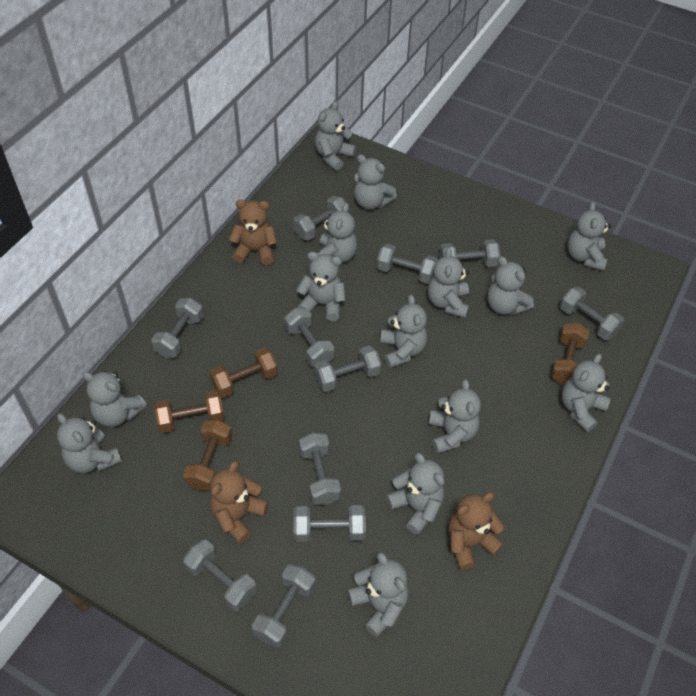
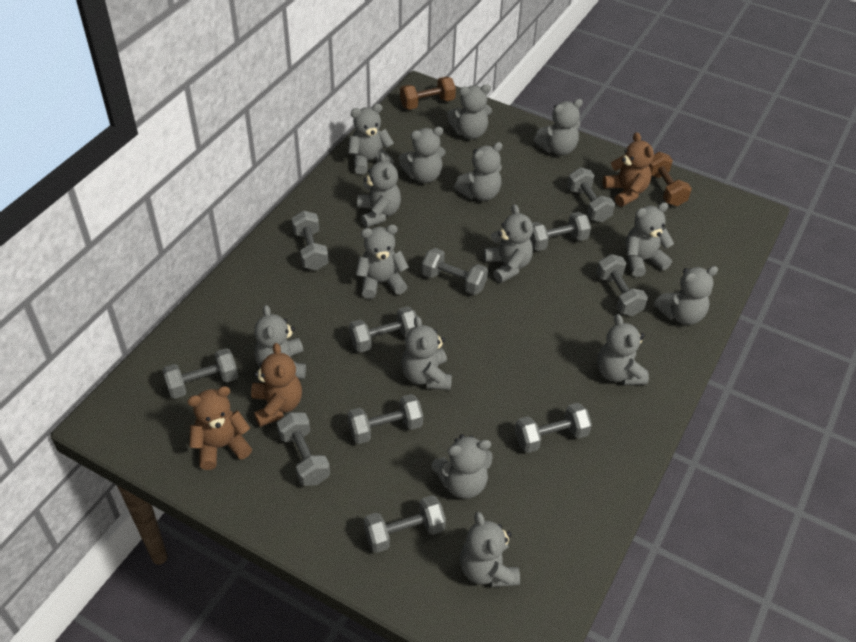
brown dumbbell: [154,390,225,433] [183,419,232,491] [210,348,278,398] [551,323,590,385] = 4 -> [400,77,456,110] [649,152,692,206] = 2
grey teddy bear: [57,413,122,473] [82,371,147,427] [297,252,346,321] [315,101,356,171] [315,203,357,263] [348,552,409,637] [354,154,397,210] [380,295,427,368] [386,453,444,535] [428,247,469,318] [429,379,481,454] [487,256,534,315] [561,354,611,432] [567,202,611,271] = 14 -> [254,305,306,379] [348,104,394,175] [356,225,409,299] [357,153,401,228] [399,127,446,183] [401,316,452,390] [432,434,493,499] [447,84,492,139] [454,142,503,201] [460,512,520,587] [484,204,533,283] [534,99,583,156] [597,314,649,385] [626,202,674,277] [654,266,718,325] = 15

